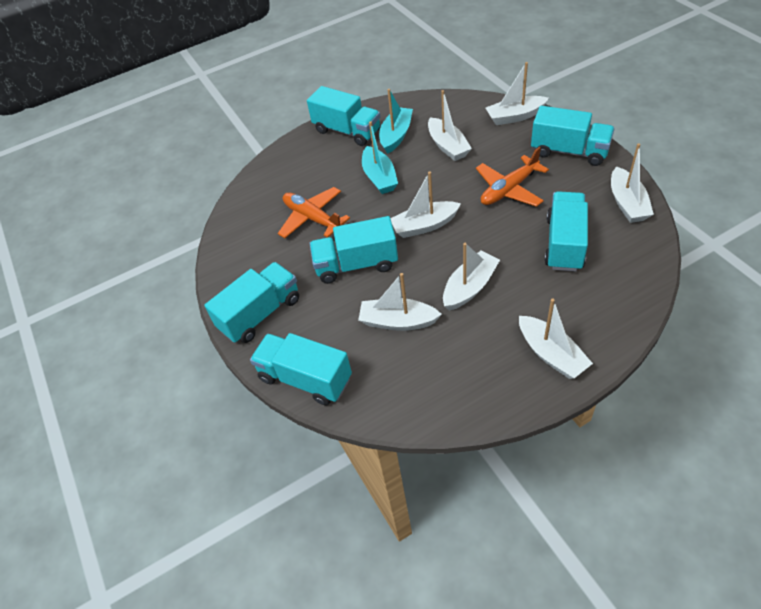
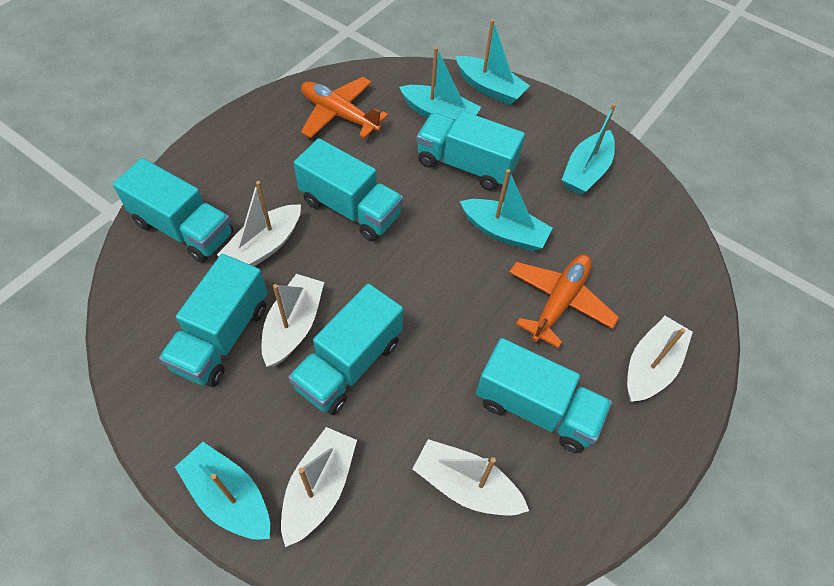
turquoise boat: [362,122,398,194] [379,89,413,154] = 2 -> [175,442,270,539] [399,47,481,120] [455,19,530,105] [460,169,553,251] [562,103,616,195] = 5
white boat: [358,273,442,331] [390,172,461,238] [428,90,472,161] [443,243,500,311] [486,62,549,125] [519,299,593,379] [611,143,654,223] = 7 -> [217,181,301,266] [261,274,324,367] [281,427,357,547] [413,439,529,515] [627,316,693,402] = 5

